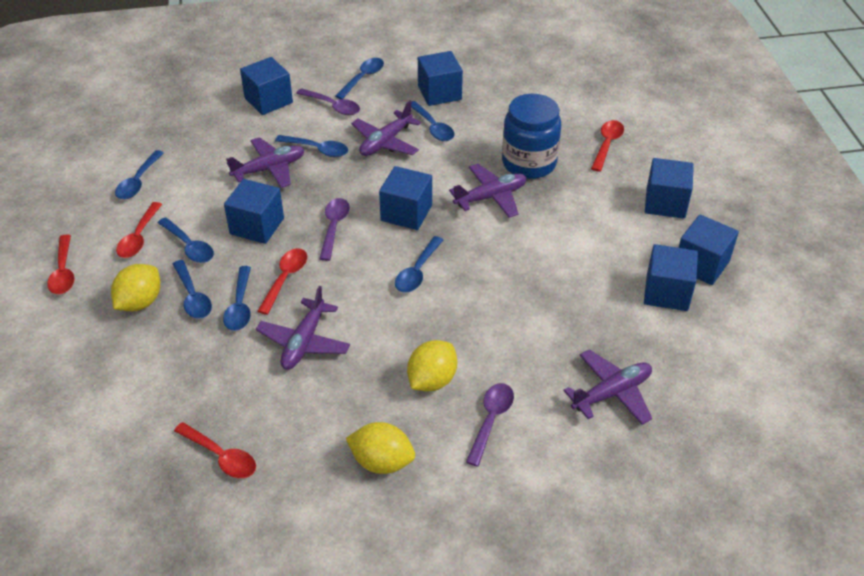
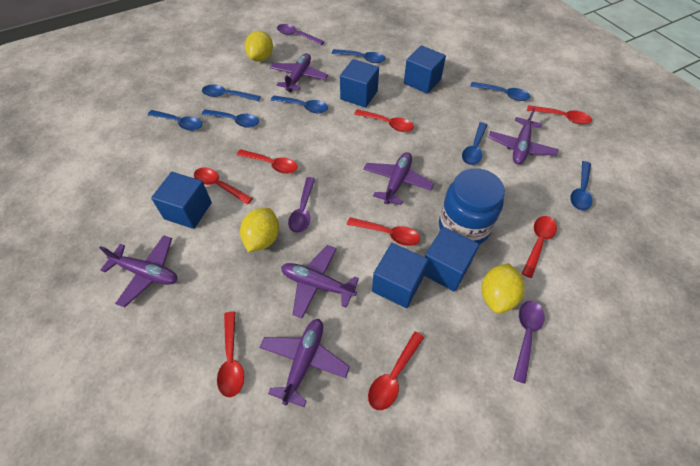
blue cube: [224,179,284,244] [240,57,293,115] [379,166,432,230] [418,51,463,106] [644,244,698,311] [645,158,694,219] [679,215,739,285] = 7 -> [151,172,212,229] [340,59,379,108] [372,243,428,308] [404,45,446,94] [424,227,479,292] = 5
purple plane: [226,137,304,188] [256,286,350,370] [351,101,421,156] [449,164,527,218] [564,349,652,425] = 5 -> [99,235,177,307] [259,319,350,407] [270,53,328,92] [281,245,359,319] [363,152,434,205] [489,108,558,165] = 6
red spoon: [47,234,74,294] [116,202,162,258] [174,422,256,478] [258,248,307,315] [591,120,624,172] = 5 -> [194,167,253,205] [217,311,244,397] [236,149,298,174] [347,217,420,246] [354,109,414,132] [368,331,424,410] [522,216,557,278] [527,105,592,124] = 8

